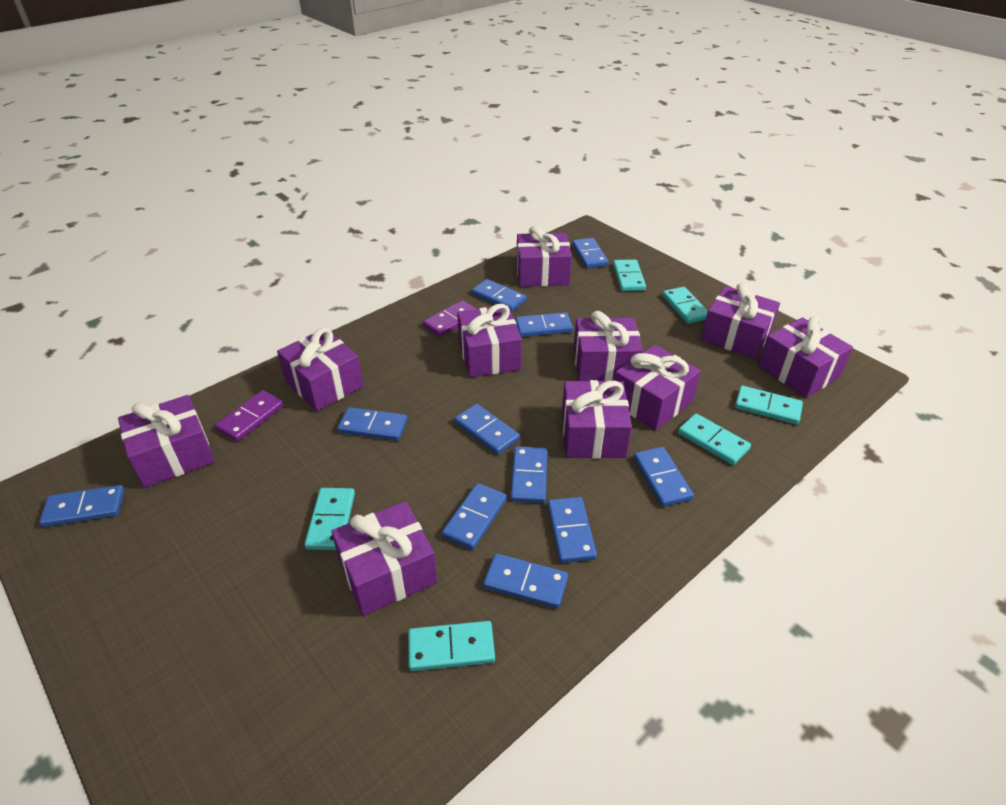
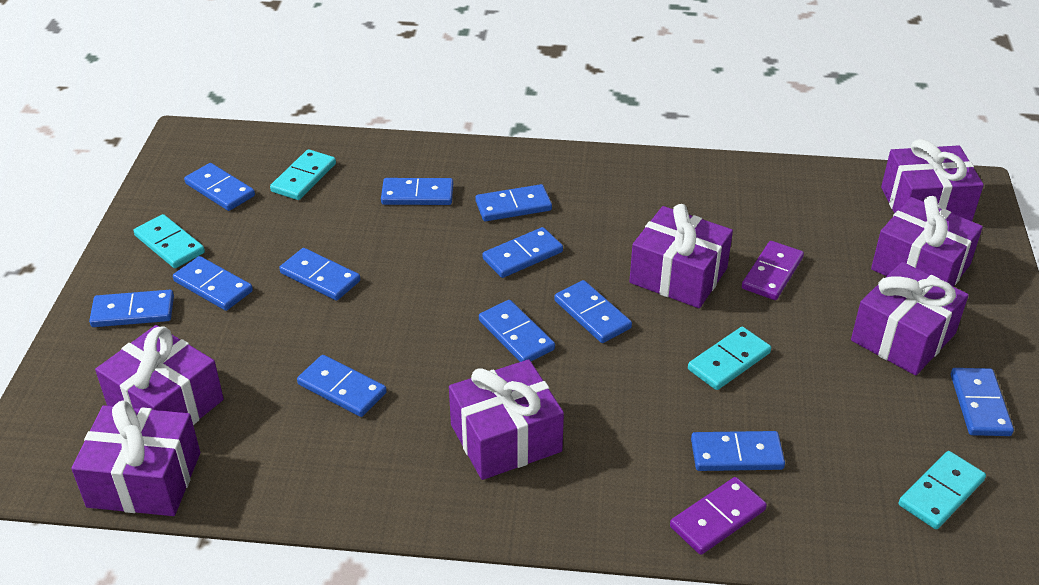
blue domino: [39,485,125,527] [337,407,407,441] [442,483,507,550] [454,404,520,454] [472,279,527,311] [483,553,568,609] [510,446,547,503] [515,312,573,337] [547,497,597,563] [572,238,609,268] [634,447,694,507] = 11 -> [89,290,174,327] [173,256,253,311] [184,163,255,211] [279,248,360,301] [297,355,387,417] [381,178,453,205] [475,184,552,221] [479,300,555,362] [482,227,563,278] [554,280,632,343] [691,431,785,471] [951,368,1014,436] = 12
purple gift: [118,395,215,488] [277,328,364,411] [331,501,437,616] [457,304,522,377] [517,226,572,287] [562,380,632,459] [574,311,643,381] [614,345,701,431] [701,283,780,359] [758,317,853,398] = 10 -> [71,400,200,516] [95,325,224,425] [449,359,564,480] [629,204,733,308] [851,262,969,375] [871,196,983,286] [881,139,984,221] = 7
turquoise domino: [304,488,355,550] [408,621,495,671] [613,259,646,291] [662,287,708,324] [678,413,751,465] [735,386,803,425] = 6 -> [134,214,205,268] [270,149,336,200] [688,327,771,390] [899,451,986,529] = 4

